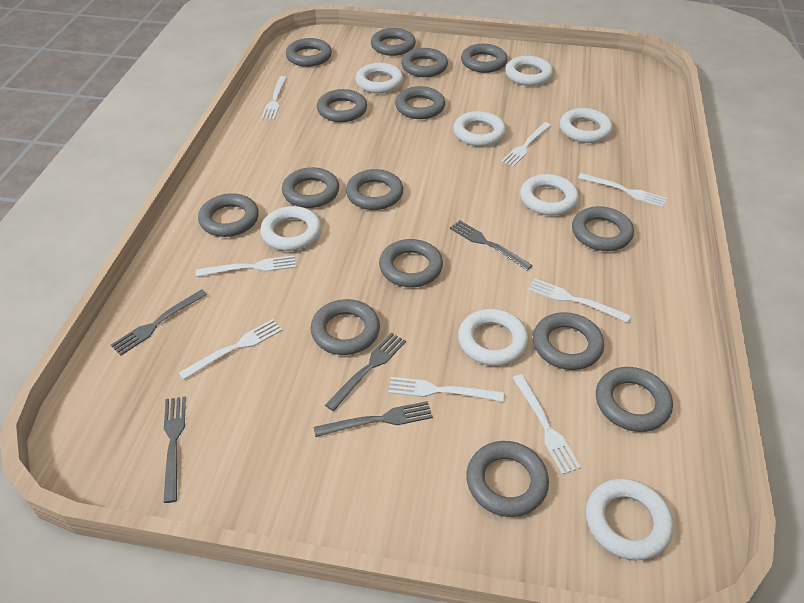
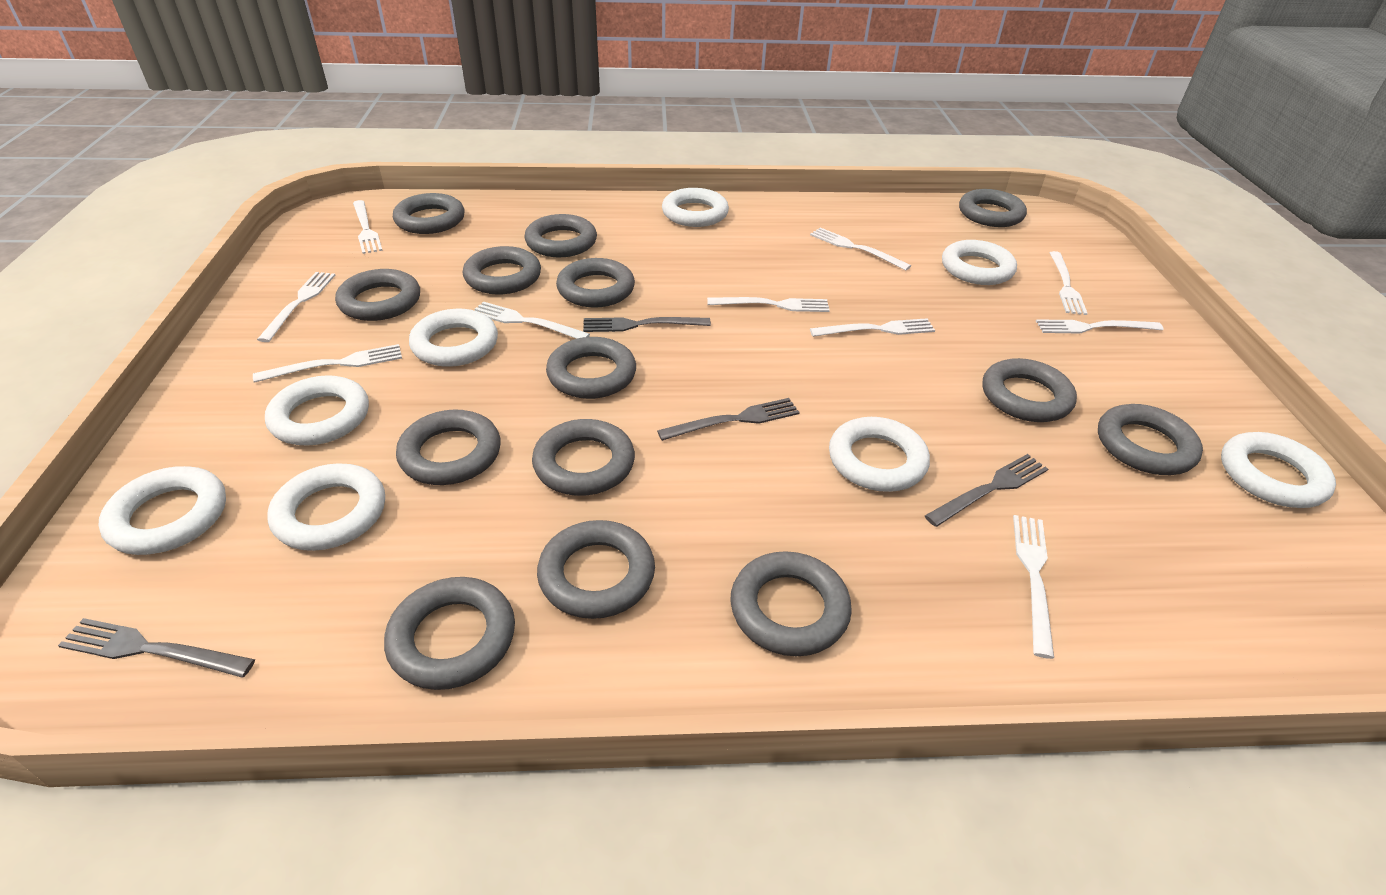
grey fork: [111,289,207,355] [163,397,186,503] [314,401,433,437] [325,333,406,411] [450,220,533,270] = 5 -> [58,618,255,678] [583,317,711,332] [657,398,800,441] [925,454,1048,527] = 4
grey ring: [198,193,259,237] [282,167,339,208] [286,38,332,67] [311,299,380,355] [317,89,367,122] [346,169,403,210] [371,28,416,56] [379,239,443,287] [395,86,445,119] [401,48,448,77] [461,44,508,73] [466,441,549,517] [533,312,604,370] [572,206,634,251] [596,367,673,432] = 15 -> [335,269,420,321] [384,577,515,690] [393,193,465,234] [396,410,500,485] [463,246,541,295] [525,214,597,257] [532,419,635,496] [537,520,655,619] [546,337,636,399] [556,258,635,308] [730,551,852,656] [959,189,1027,227] [983,358,1077,422] [1098,404,1203,475] = 14
white fork: [179,319,282,380] [196,255,296,277] [261,76,287,120] [388,377,504,401] [501,122,551,167] [513,374,581,475] [528,278,631,323] [578,173,667,208] = 8 -> [253,344,402,383] [257,272,335,342] [353,200,383,254] [475,302,590,339] [707,297,830,312] [810,228,911,271] [810,318,935,337] [1013,515,1054,659] [1036,319,1163,333] [1050,251,1088,315] = 10

